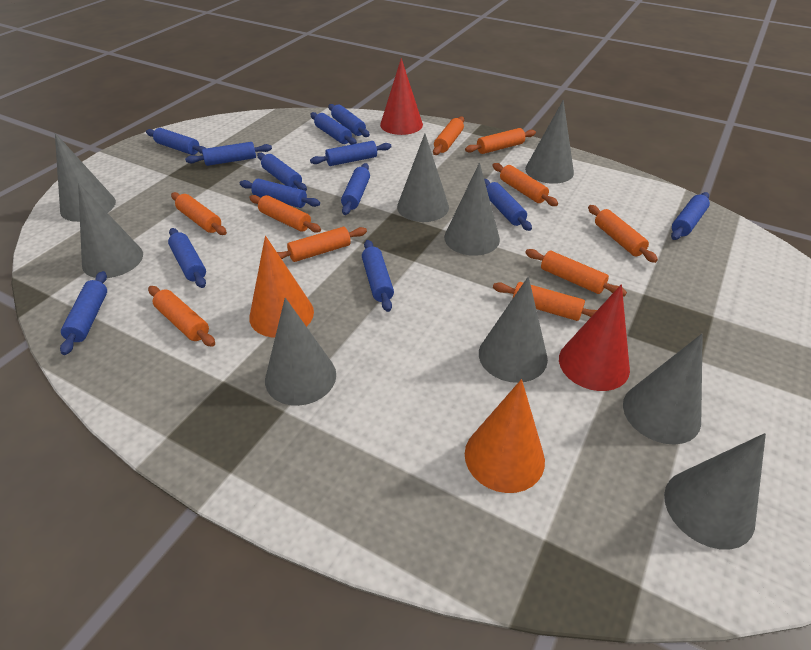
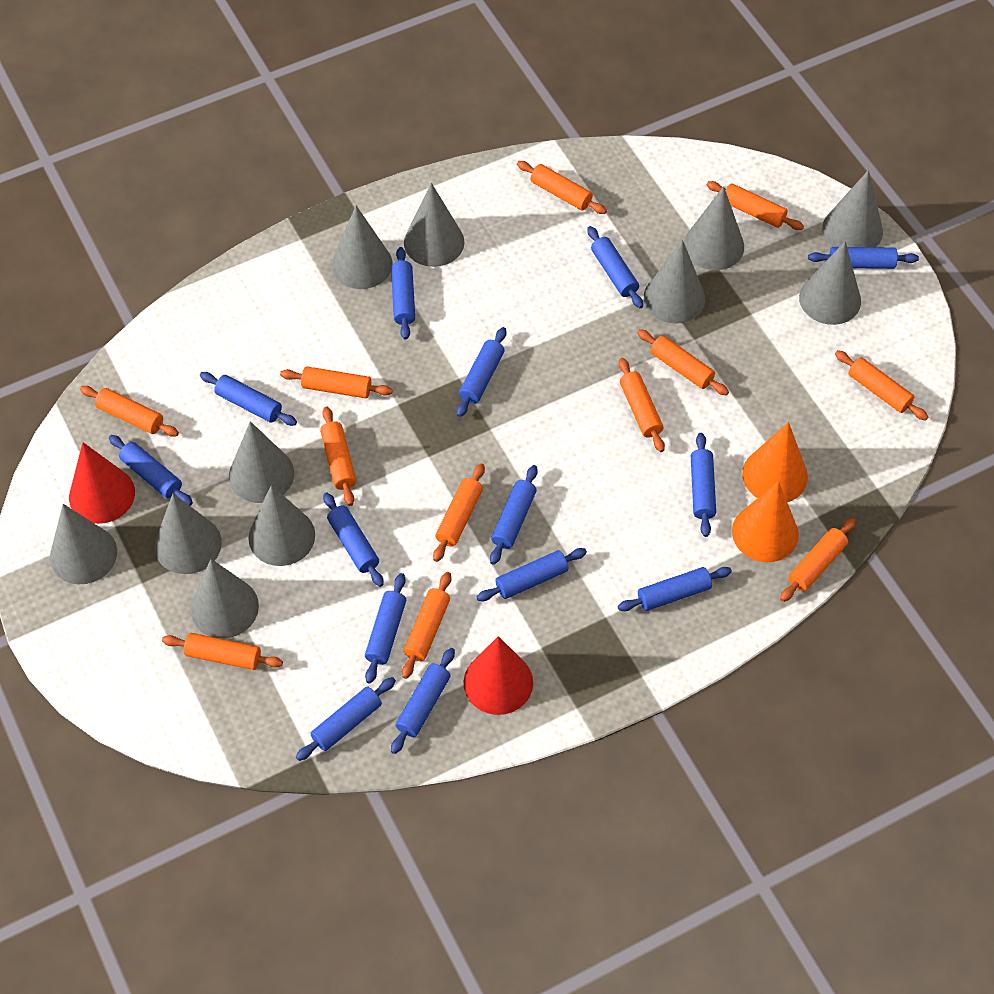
blue rolling pin: [60,271,107,355] [146,128,206,155] [168,228,206,288] [185,142,272,166] [240,179,320,208] [257,153,307,191] [310,112,357,145] [310,141,391,166] [328,104,370,137] [341,163,370,215] [362,240,394,312] [484,179,532,231] [671,192,710,240] = 13 -> [109,435,193,506] [200,372,297,426] [296,677,396,761] [323,492,384,587] [365,573,406,683] [391,247,415,339] [391,648,455,754] [457,327,506,417] [477,548,587,601] [490,465,538,565] [587,226,643,308] [618,567,732,611] [691,433,716,537] [808,247,919,269] = 14
grey cone: [55,133,116,222] [78,183,143,278] [265,298,336,406] [397,134,449,222] [444,163,500,256] [479,277,548,383] [525,100,574,184] [623,334,703,445] [664,433,766,550] = 9 -> [50,504,117,585] [155,494,222,574] [190,559,259,639] [229,421,294,503] [248,485,315,566] [332,206,393,289] [404,183,465,267] [644,240,705,324] [684,186,744,270] [799,241,861,325] [822,170,883,247] = 11
orange rolling pin: [148,286,215,347] [171,192,227,235] [249,195,321,233] [277,227,367,262] [433,116,464,155] [465,128,536,154] [493,163,558,206] [493,282,597,321] [525,249,627,296] [588,205,658,263] = 10 -> [80,386,179,437] [162,633,283,670] [280,367,393,398] [320,407,356,506] [402,572,451,679] [433,463,485,562] [517,161,607,214] [619,358,665,452] [637,329,729,395] [706,181,804,230] [780,518,856,602] [835,350,928,421] = 12

